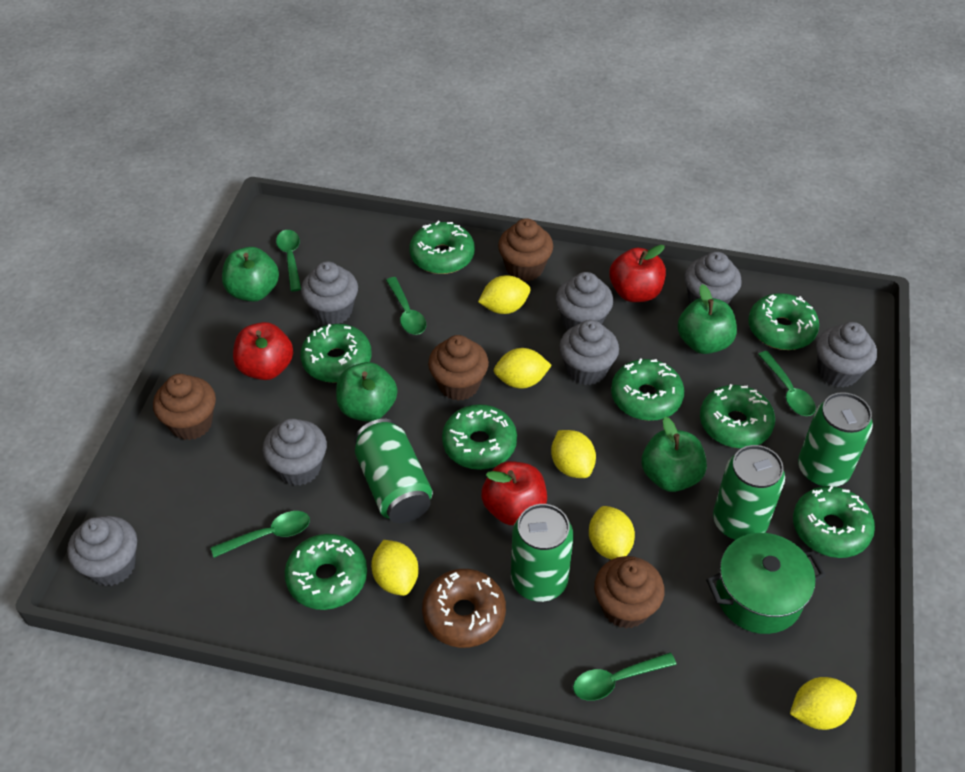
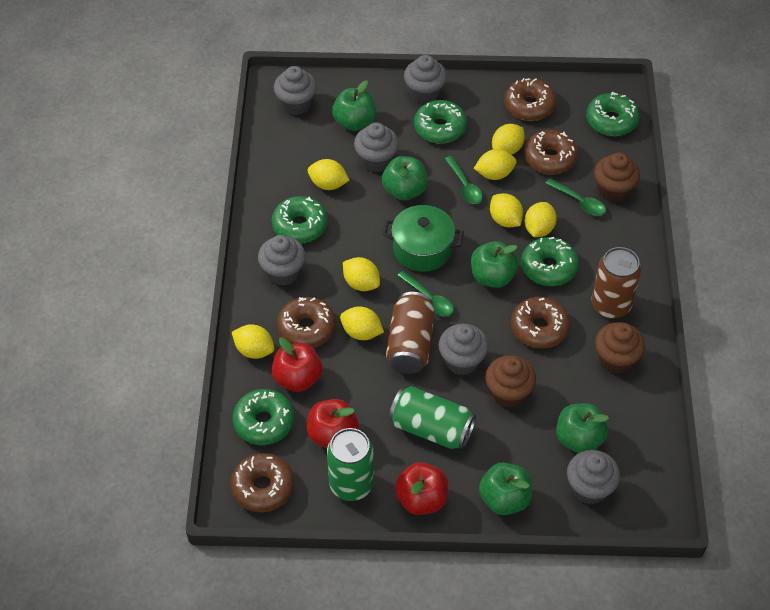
brown can: none = 0 -> [386,292,435,374] [591,247,641,319] = 2
brown cupcake: [153,374,216,440] [428,335,489,401] [498,218,553,281] [594,556,665,629] = 4 -> [485,355,536,408] [594,152,640,202] [595,322,645,374] = 3
brown donut: [422,569,506,648] = 1 -> [230,453,294,512] [277,297,336,348] [504,78,557,121] [511,297,570,349] [524,130,578,175] = 5
green apple: [222,247,279,302] [336,362,398,422] [641,417,707,492] [677,284,737,354] = 4 -> [332,80,376,131] [382,156,428,201] [471,241,519,288] [479,462,532,515] [556,403,609,453] = 5
green can: [354,419,433,523] [511,504,574,602] [713,445,785,540] [798,392,873,487] = 4 -> [327,428,374,501] [389,386,476,450] = 2
green donut: [284,534,367,610] [300,324,372,383] [409,221,475,274] [442,404,517,470] [611,358,684,421] [700,384,775,448] [748,293,819,350] [793,486,875,558] = 8 -> [232,389,294,445] [272,196,328,244] [414,100,467,144] [521,237,579,286] [586,92,639,136] = 5
green spoon: [211,511,310,558] [276,230,301,292] [386,277,426,335] [573,653,676,701] [758,351,816,416] = 5 -> [397,271,454,317] [445,156,483,204] [545,178,606,216] = 3
grey cupcake: [67,515,137,586] [262,418,327,486] [301,261,358,325] [556,272,613,330] [559,320,619,385] [684,252,742,304] [816,322,877,387] = 7 -> [258,235,306,286] [274,66,317,115] [354,122,399,172] [404,55,447,104] [439,324,488,375] [567,450,620,504] = 6
yellow lemon: [371,540,419,596] [478,275,530,314] [494,348,552,389] [551,430,596,478] [589,506,635,560] [790,677,857,730] = 6 -> [232,324,274,359] [307,159,349,190] [340,306,384,340] [343,257,380,291] [474,149,517,180] [490,193,523,227] [492,124,525,155] [525,202,557,237] = 8

